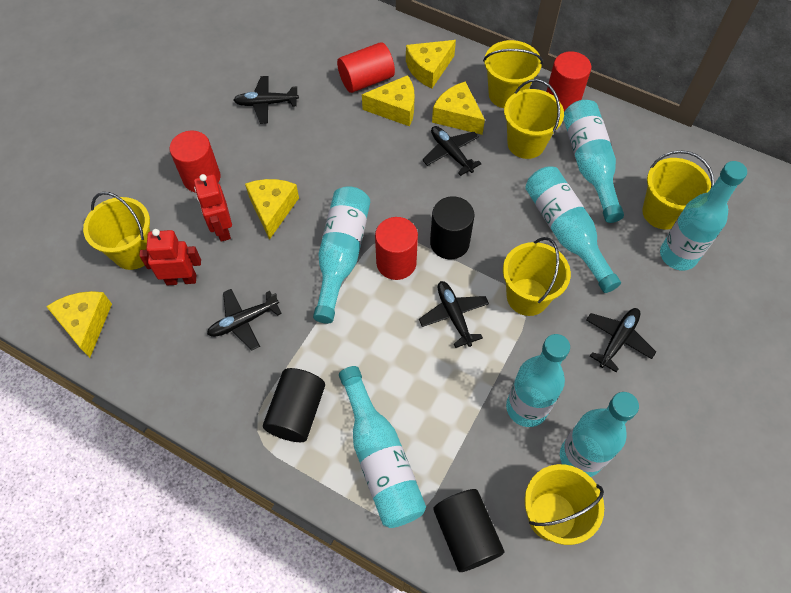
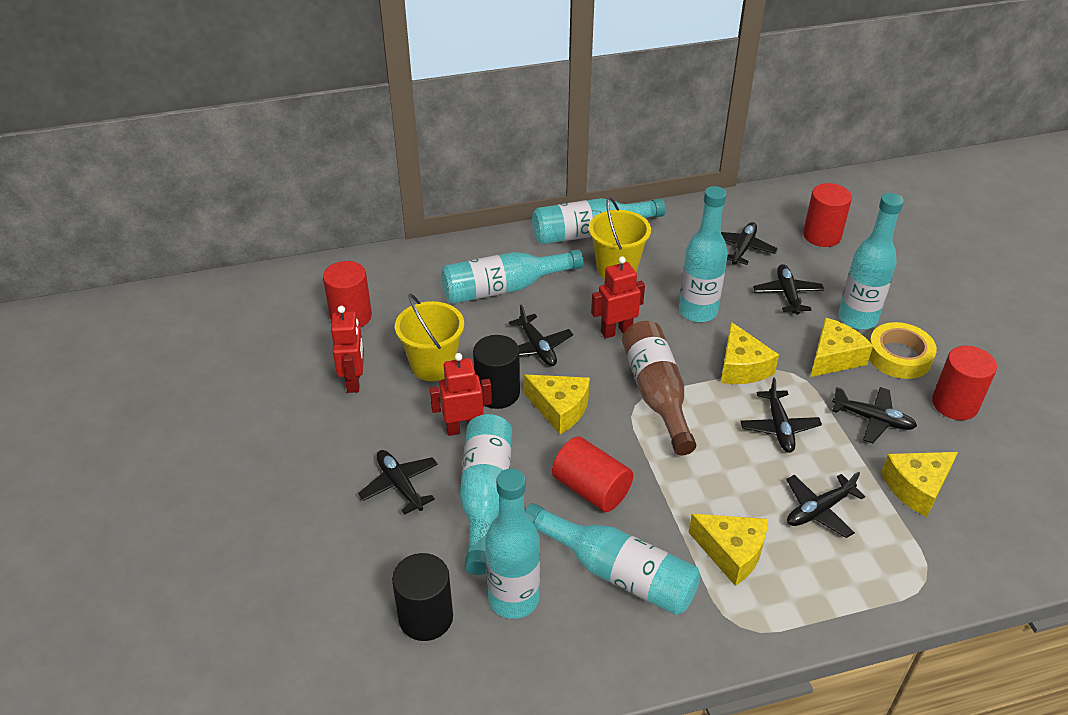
black cylinder: [263,368,325,442] [430,197,474,259] [433,489,504,572] = 3 -> [392,553,453,641] [473,335,520,409] = 2
black plane: [207,289,282,351] [233,76,299,124] [419,281,489,348] [422,126,482,176] [586,308,656,372] = 5 -> [358,450,438,515] [509,304,573,366] [721,222,778,265] [740,378,822,453] [753,264,824,315] [786,472,865,538] [832,387,917,443] = 7
brown bottle: none = 0 -> [622,321,696,455] = 1
red robot: [139,229,201,286] [194,174,232,242] = 2 -> [331,306,364,393] [430,353,492,436] [591,256,645,338] = 3
yellow bucket: [83,192,150,270] [483,40,543,108] [503,237,571,316] [504,79,564,159] [525,464,604,545] [642,150,714,229] = 6 -> [395,293,464,381] [589,197,651,278] = 2
yellow tape: none = 0 -> [869,322,937,379] = 1

